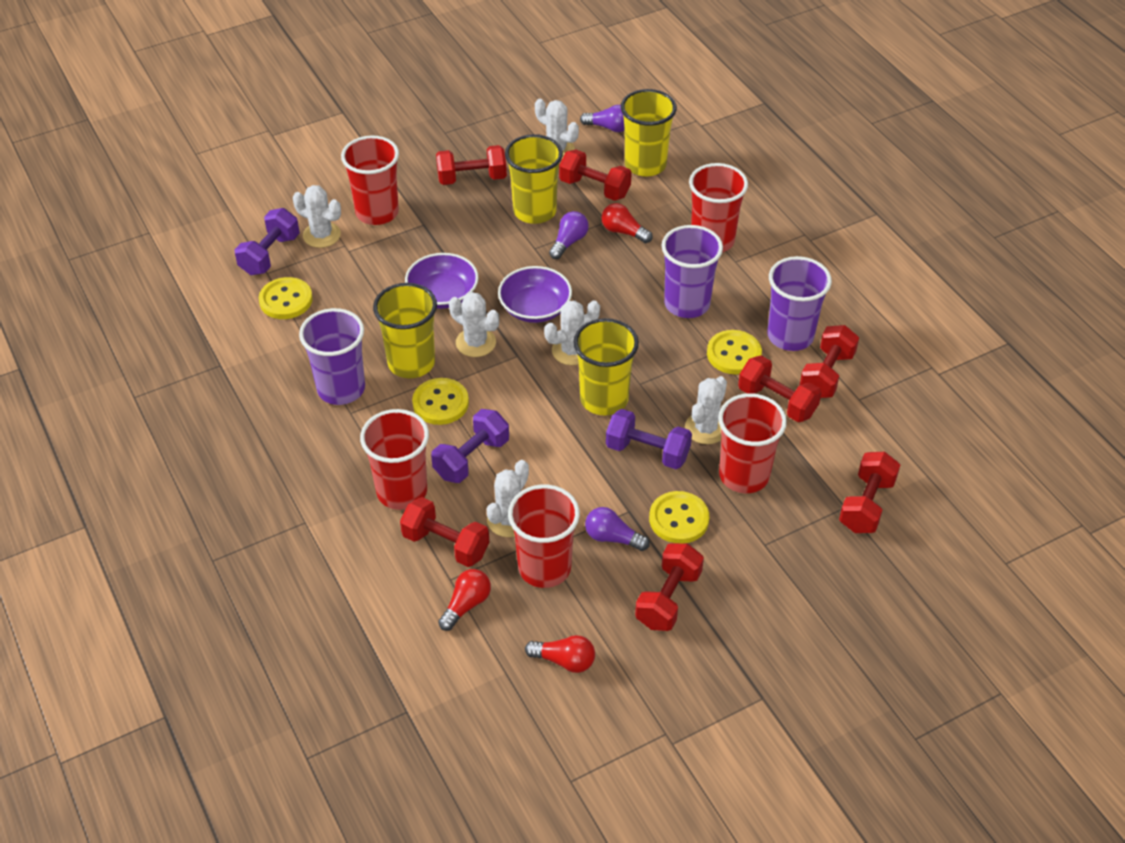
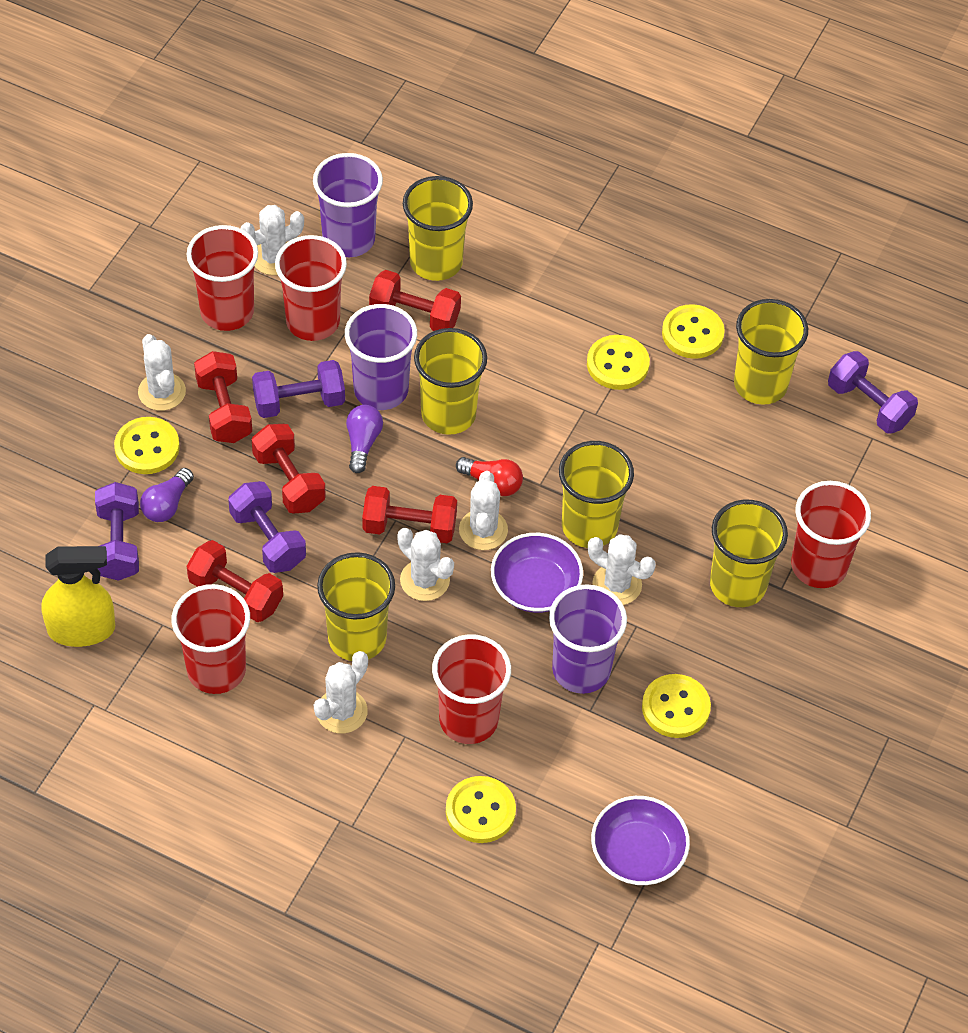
purple dumbbell: [234,208,300,275] [431,409,509,483] [606,409,692,469] = 3 -> [95,482,139,581] [228,481,306,573] [252,360,345,418] [828,351,918,434] = 4
purple light bulb: [549,211,589,259] [580,105,625,132] [585,507,650,551] = 3 -> [140,468,194,522] [346,405,383,473] = 2
red dumbbell: [400,497,489,567] [436,145,507,185] [559,150,632,201] [635,543,704,631] [738,356,822,422] [800,325,859,398] [839,452,900,533] = 7 -> [187,540,283,622] [194,351,252,443] [252,424,326,514] [362,486,457,543] [369,270,461,331] = 5
red light bulb: [438,569,491,631] [525,635,595,673] [601,203,653,243] = 3 -> [456,457,523,496] = 1
yellow button: [259,277,313,319] [412,378,469,425] [649,491,709,543] [707,330,762,374] = 4 -> [114,417,180,474] [446,776,516,843] [587,335,650,390] [642,674,711,738] [662,304,725,359] = 5
yellow cup: [373,283,437,378] [505,134,563,224] [573,318,639,415] [621,89,677,176] = 4 -> [317,552,395,661] [403,176,473,281] [414,328,487,435] [559,441,634,548] [710,500,788,607] [734,299,808,405] = 6
yellow spray bottle: none = 0 -> [41,546,115,647] = 1

